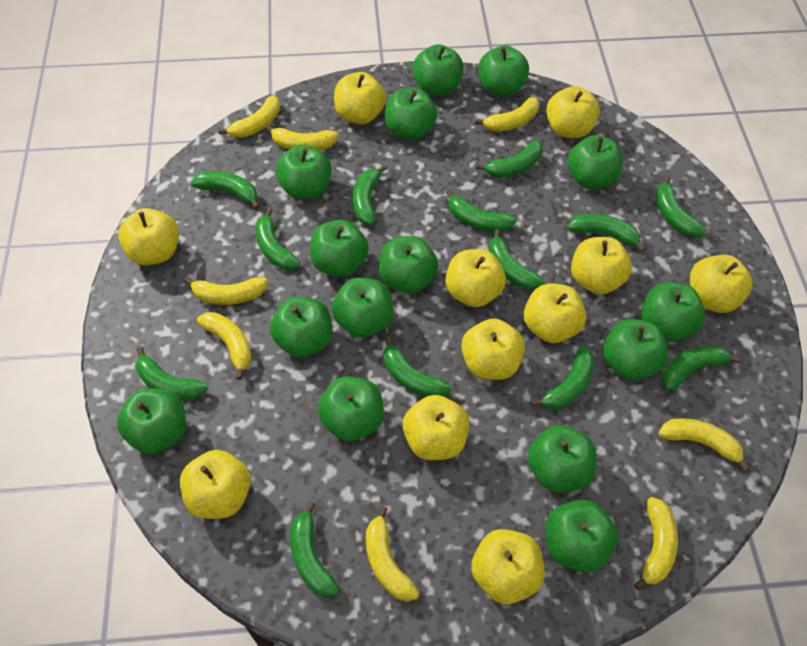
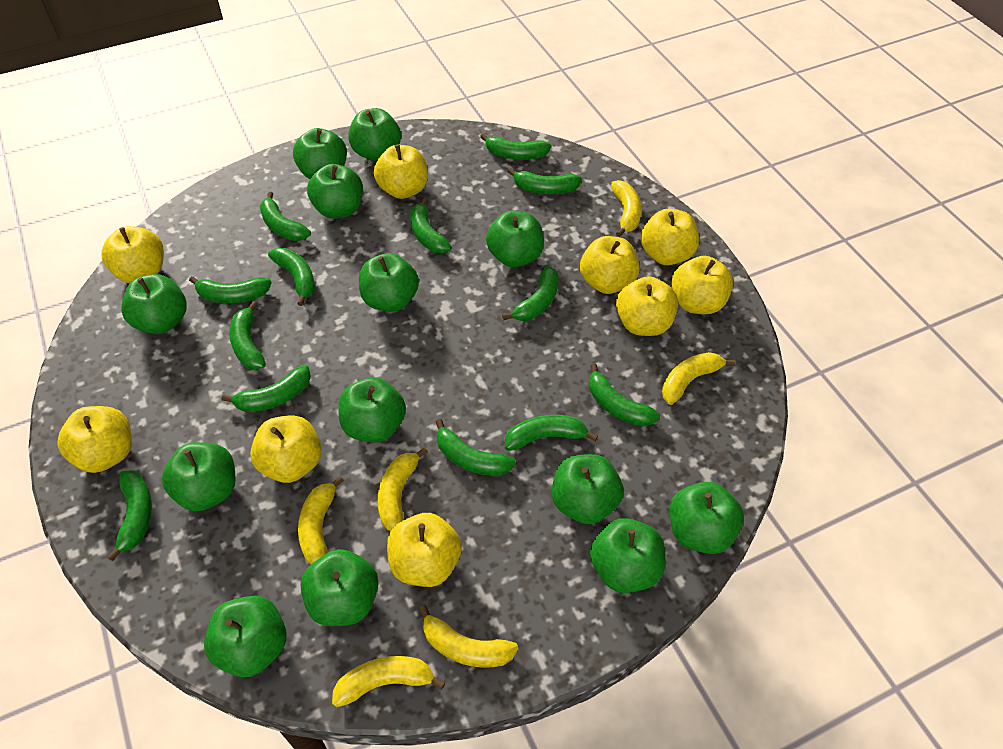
green apple: [117,388,186,454] [270,297,333,358] [276,145,331,199] [310,219,369,277] [317,376,384,441] [332,277,393,337] [379,236,438,294] [385,87,437,140] [413,44,464,96] [478,45,529,97] [528,425,596,493] [546,500,618,573] [567,135,623,189] [603,319,668,380] [641,282,705,342] = 15 -> [121,274,187,334] [162,442,235,511] [204,596,287,677] [293,128,347,179] [300,549,378,626] [307,164,363,219] [339,377,406,442] [348,108,401,161] [359,253,419,312] [486,210,544,267] [552,454,623,524] [590,518,665,593] [670,482,744,554] = 13
yellow apple: [118,208,179,265] [180,450,251,519] [334,72,386,124] [402,395,469,460] [445,249,506,307] [461,319,525,380] [471,529,545,604] [524,284,586,343] [546,86,600,138] [571,237,632,294] [690,255,753,313] = 11 -> [57,406,132,473] [101,226,164,283] [250,415,322,483] [374,144,428,199] [387,513,462,587] [580,236,640,294] [616,276,678,336] [641,209,699,265] [671,256,733,314] = 9
yellow banana: [184,277,268,305] [197,312,252,380] [219,95,280,138] [266,124,339,150] [366,506,419,602] [475,97,539,132] [634,497,678,591] [658,418,750,471] = 8 -> [298,476,344,564] [332,656,445,707] [378,447,428,531] [419,605,518,668] [611,180,642,237] [662,352,736,405] = 6

